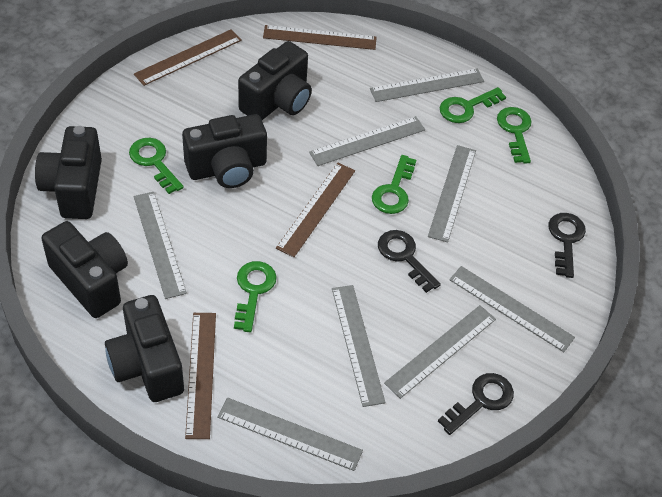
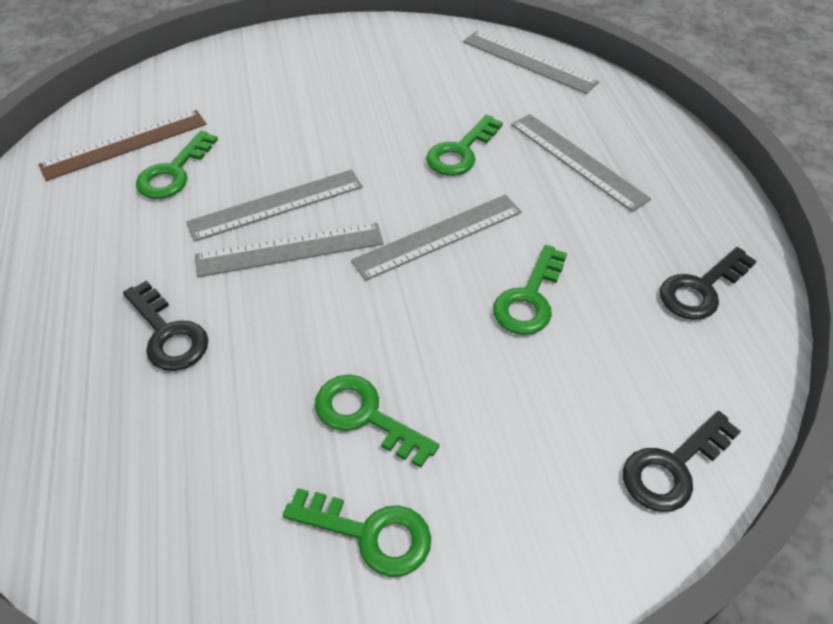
black camera: [35,126,102,219] [41,221,128,318] [105,295,184,402] [182,114,267,188] [238,41,312,120] = 5 -> none = 0
brown ruler: [134,29,242,86] [185,313,216,439] [263,25,377,50] [276,163,355,257] = 4 -> [38,110,206,181] = 1
grey ruler: [134,192,187,299] [217,397,363,471] [309,116,425,166] [332,285,386,407] [370,68,484,102] [384,305,496,399] [428,145,476,243] [449,266,575,352] = 8 -> [186,170,363,242] [195,223,384,277] [351,195,522,281] [463,31,599,94] [511,114,651,212] = 5

